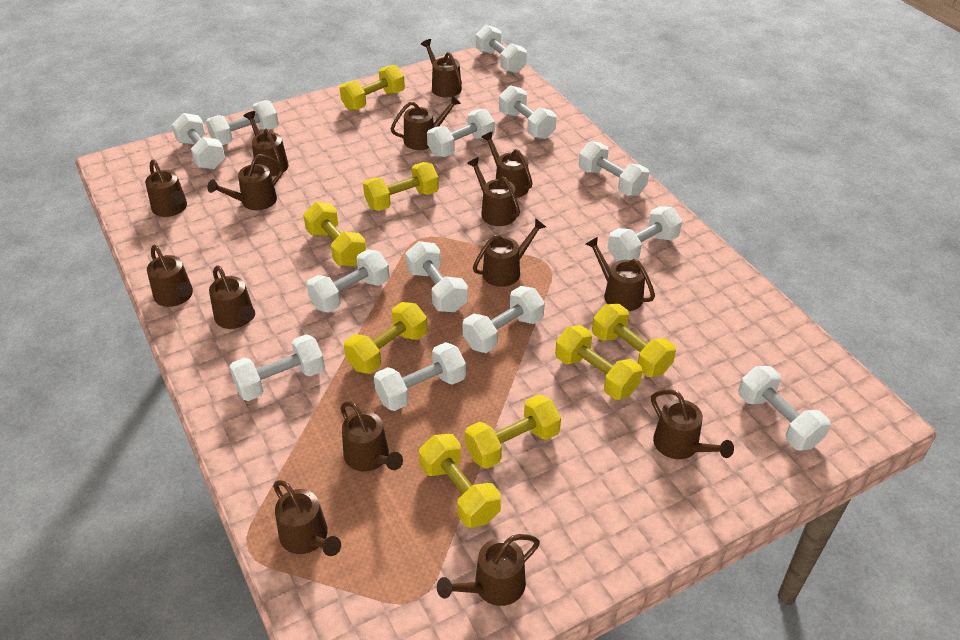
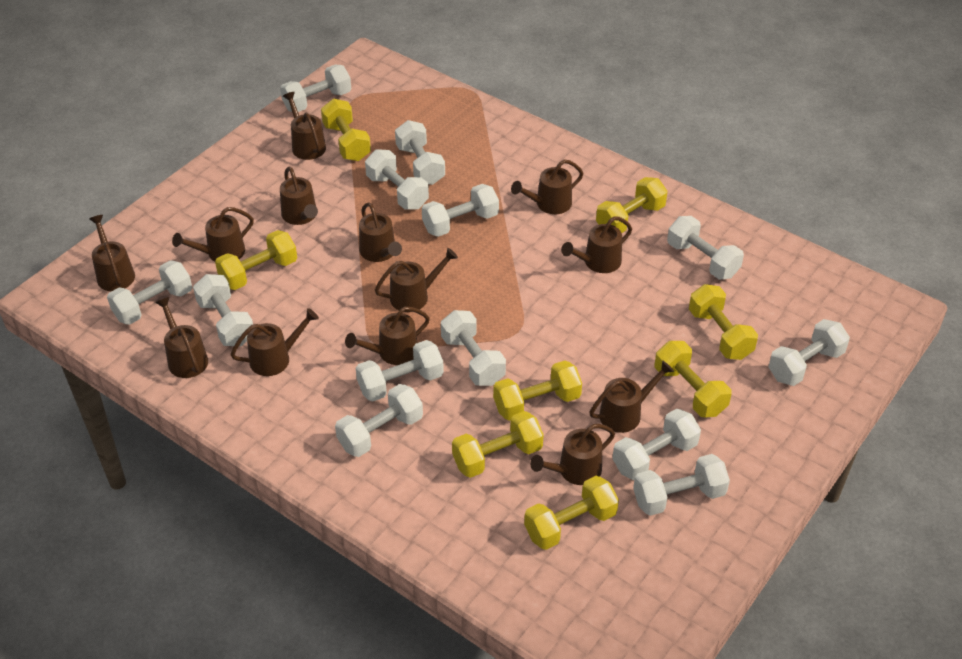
brown watering can: [145,159,187,217] [147,245,193,307] [207,154,283,210] [209,265,255,329] [244,111,289,177] [273,480,341,556] [340,401,403,472] [391,95,461,150] [421,39,462,97] [437,534,540,606] [467,157,520,226] [473,218,546,287] [481,131,533,198] [586,237,655,311] [651,390,734,459] = 15 -> [89,215,135,291] [155,297,208,378] [172,207,254,262] [230,308,319,376] [280,166,318,225] [283,92,326,160] [345,306,430,365] [359,202,402,262] [375,248,458,312] [511,159,583,214] [530,424,615,485] [561,216,632,273] [589,360,674,433] = 13

